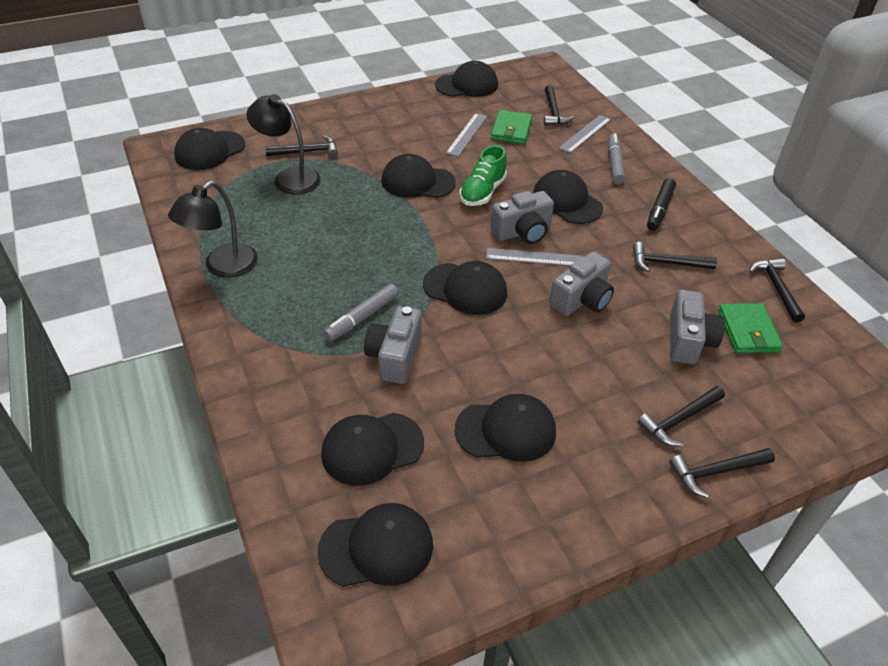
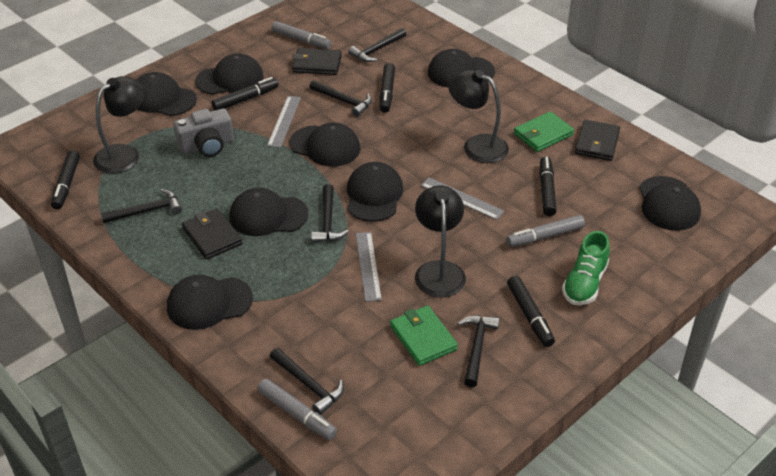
black lamp: [168,181,258,278] [246,94,321,195] = 2 -> [93,76,145,174] [415,185,466,298] [448,69,509,163] = 3
black marker: [647,178,676,231] = 1 -> [51,150,80,210] [211,77,279,110] [379,63,395,113] [507,276,555,347] [540,157,557,216] = 5
black wallet: none = 0 -> [182,208,243,260] [292,48,342,75] [575,120,620,161] = 3
grey camera: [364,306,422,384] [490,191,554,244] [549,252,614,316] [670,290,725,364] = 4 -> [173,108,234,157] = 1
grey marker: [323,284,399,342] [608,133,625,184] = 2 -> [257,379,337,440] [272,21,331,49] [507,215,585,247] = 3

